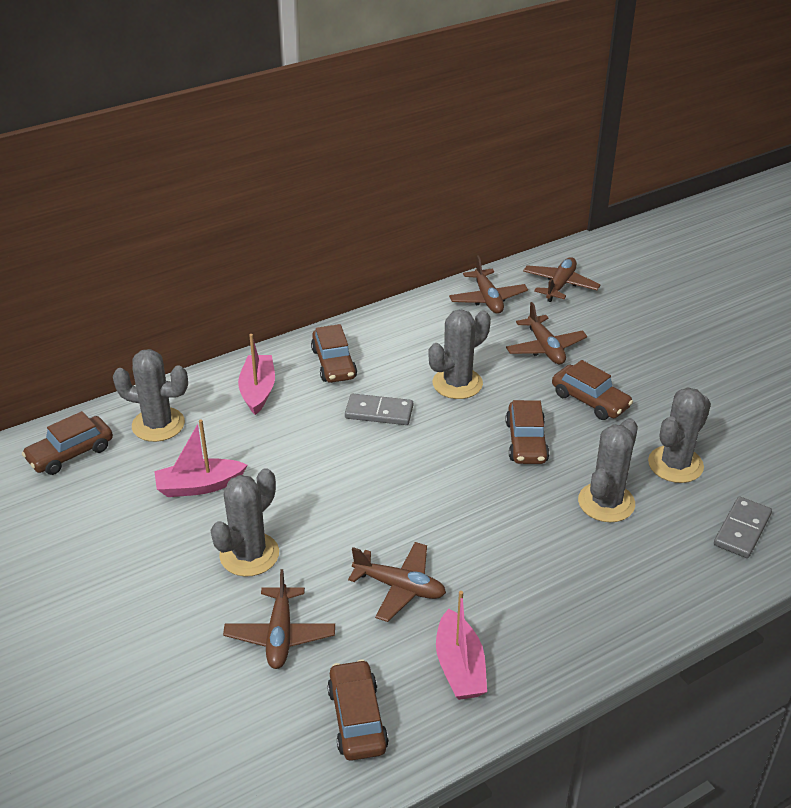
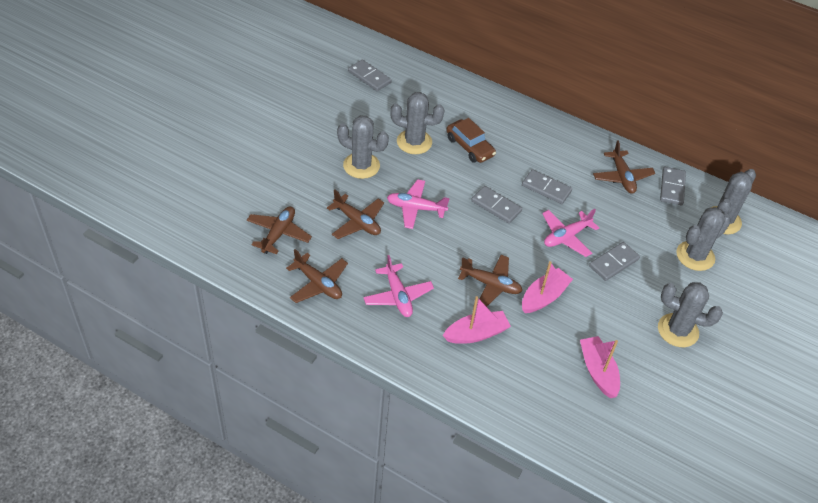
brown car: [22,411,113,475] [311,324,357,383] [327,659,389,761] [506,400,549,464] [552,360,633,420] = 5 -> [446,118,496,163] = 1
grey domino: [345,394,413,425] [714,496,772,558] = 2 -> [348,60,391,91] [471,186,522,224] [522,169,572,204] [589,242,640,281] [660,167,686,205] = 5
pink plane: none = 0 -> [363,255,434,317] [387,179,450,229] [542,209,599,257] = 3

